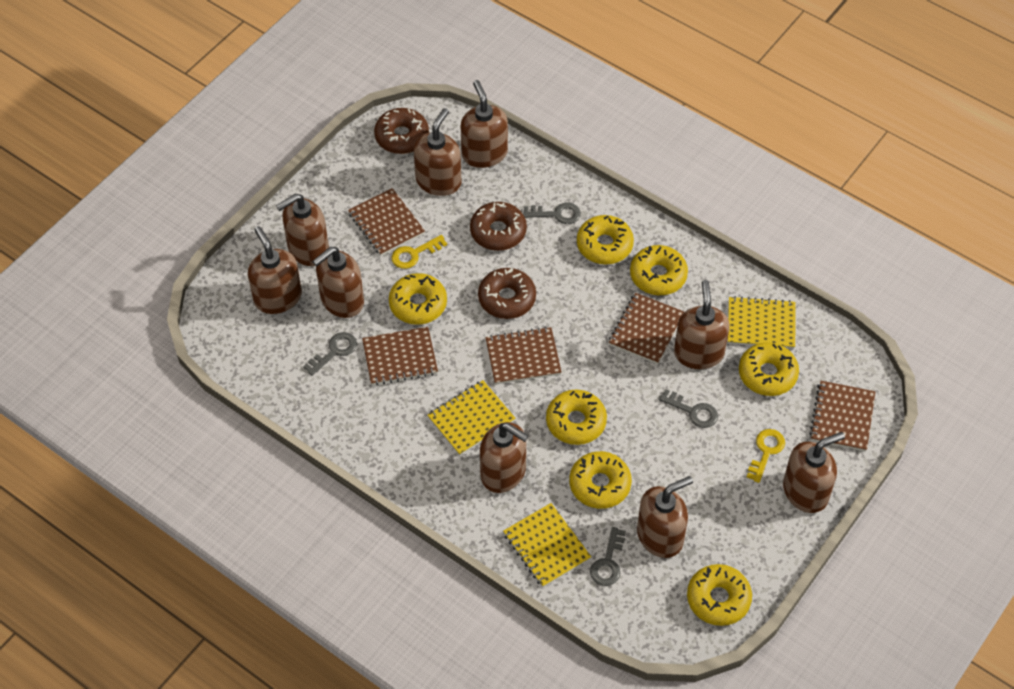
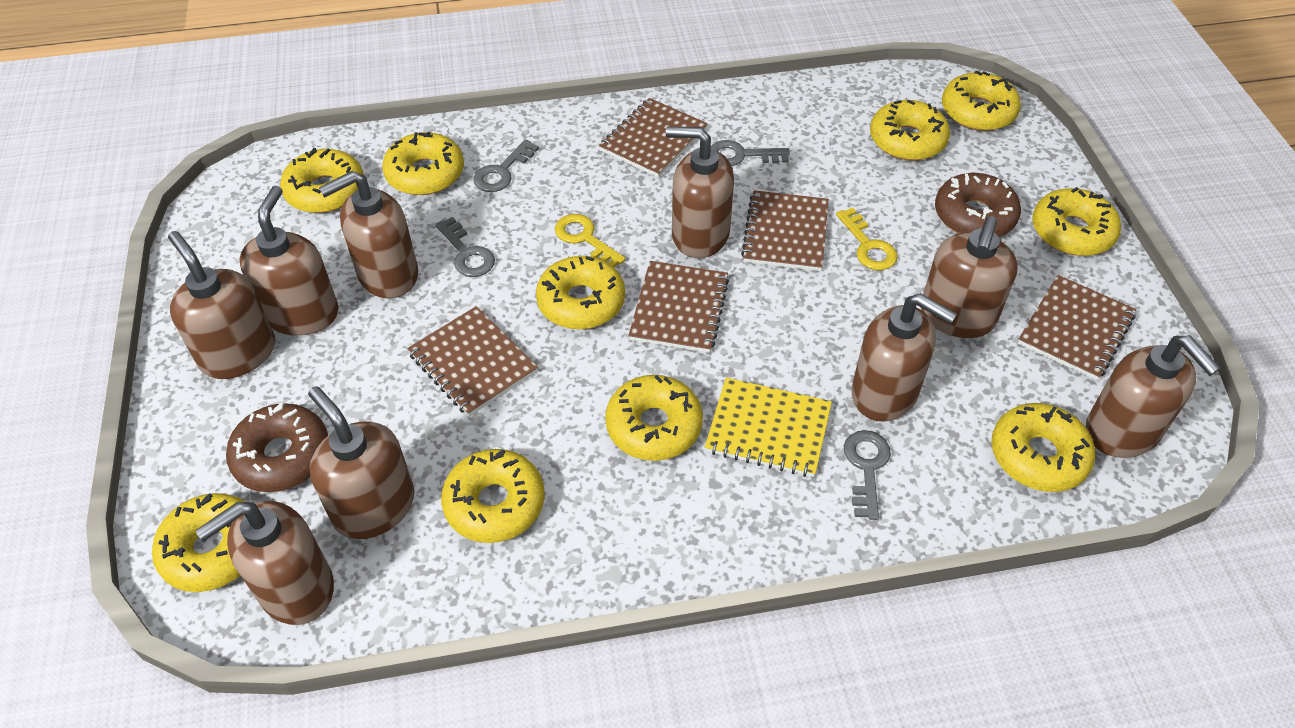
brown donut: [374,108,429,154] [470,202,527,251] [478,268,536,319] = 3 -> [226,403,328,492] [935,173,1021,237] = 2
yellow donut: [389,273,447,325] [546,389,607,445] [569,451,632,509] [577,215,634,264] [630,245,688,295] [687,564,752,626] [739,342,799,396] = 7 -> [152,493,246,592] [280,148,364,213] [382,131,464,195] [441,449,545,543] [536,256,625,329] [605,375,703,461] [870,100,950,161] [942,71,1021,131] [991,403,1095,492] [1032,187,1121,256] = 10
yellow notebook: [428,380,516,456] [503,503,591,587] [728,296,795,349] = 3 -> [705,377,832,477] = 1

